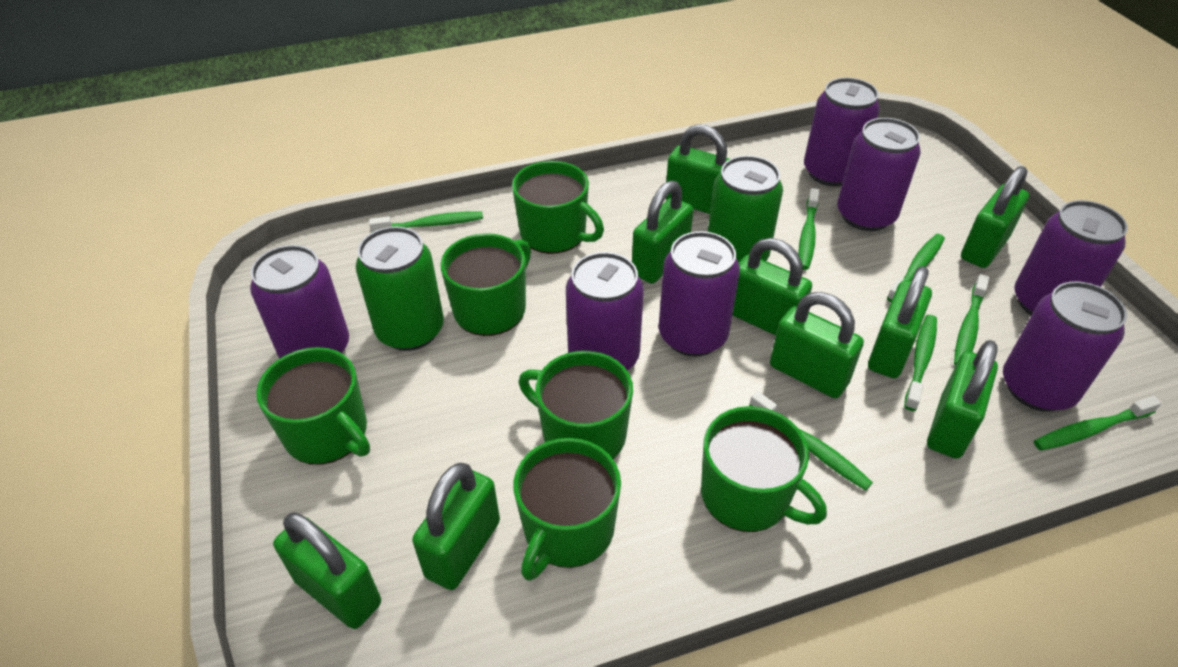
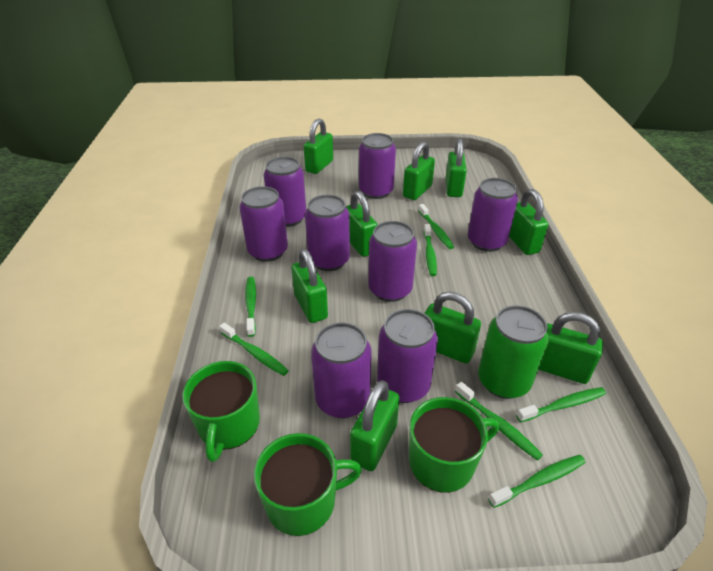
green can: [356,227,444,351] [708,156,783,262] = 2 -> [478,305,549,399] = 1
green mug: [256,347,370,465] [440,233,531,336] [512,161,604,254] [513,438,621,581] [519,351,633,459] [701,406,827,532] = 6 -> [182,361,260,462] [254,433,362,536] [409,397,499,493] = 3
purple can: [250,245,349,359] [566,252,644,370] [659,231,740,357] [804,78,880,187] [837,118,921,231] [1003,281,1127,412] [1014,200,1128,315] = 7 -> [239,186,288,262] [264,157,306,227] [305,195,350,271] [311,323,372,418] [359,133,396,199] [368,221,417,302] [377,309,438,403] [468,178,518,252] = 8

